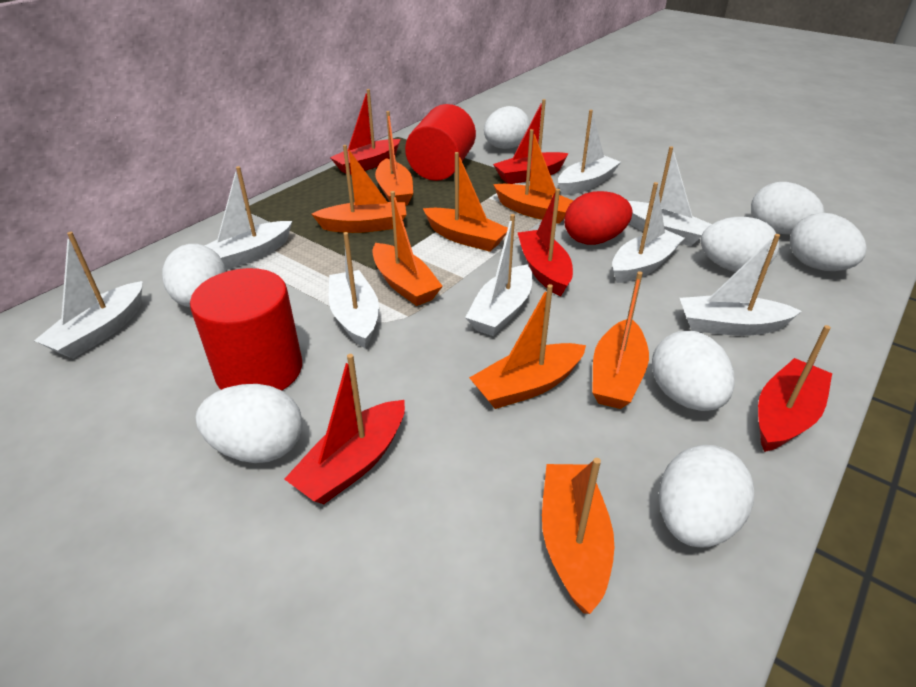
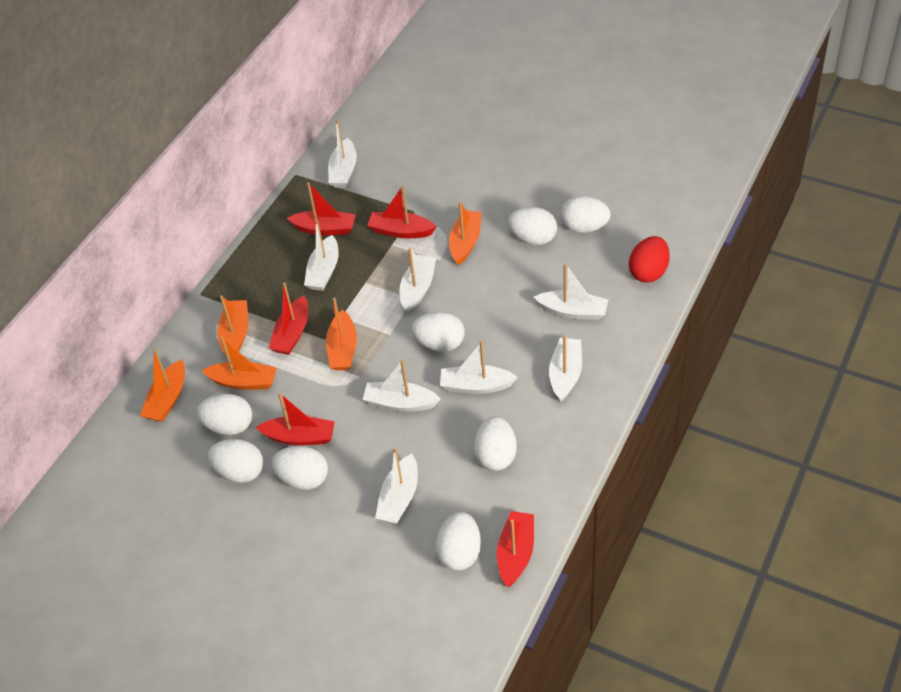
orange boat: [312,145,407,233] [372,191,443,306] [375,111,413,206] [423,152,508,252] [469,284,586,409] [493,129,574,224] [542,458,614,614] [592,271,649,409] = 8 -> [140,349,185,422] [201,337,277,390] [218,295,248,357] [326,297,357,371] [449,201,482,265] = 5
red cylinder: [190,268,302,390] [405,104,476,181] = 2 -> none = 0

